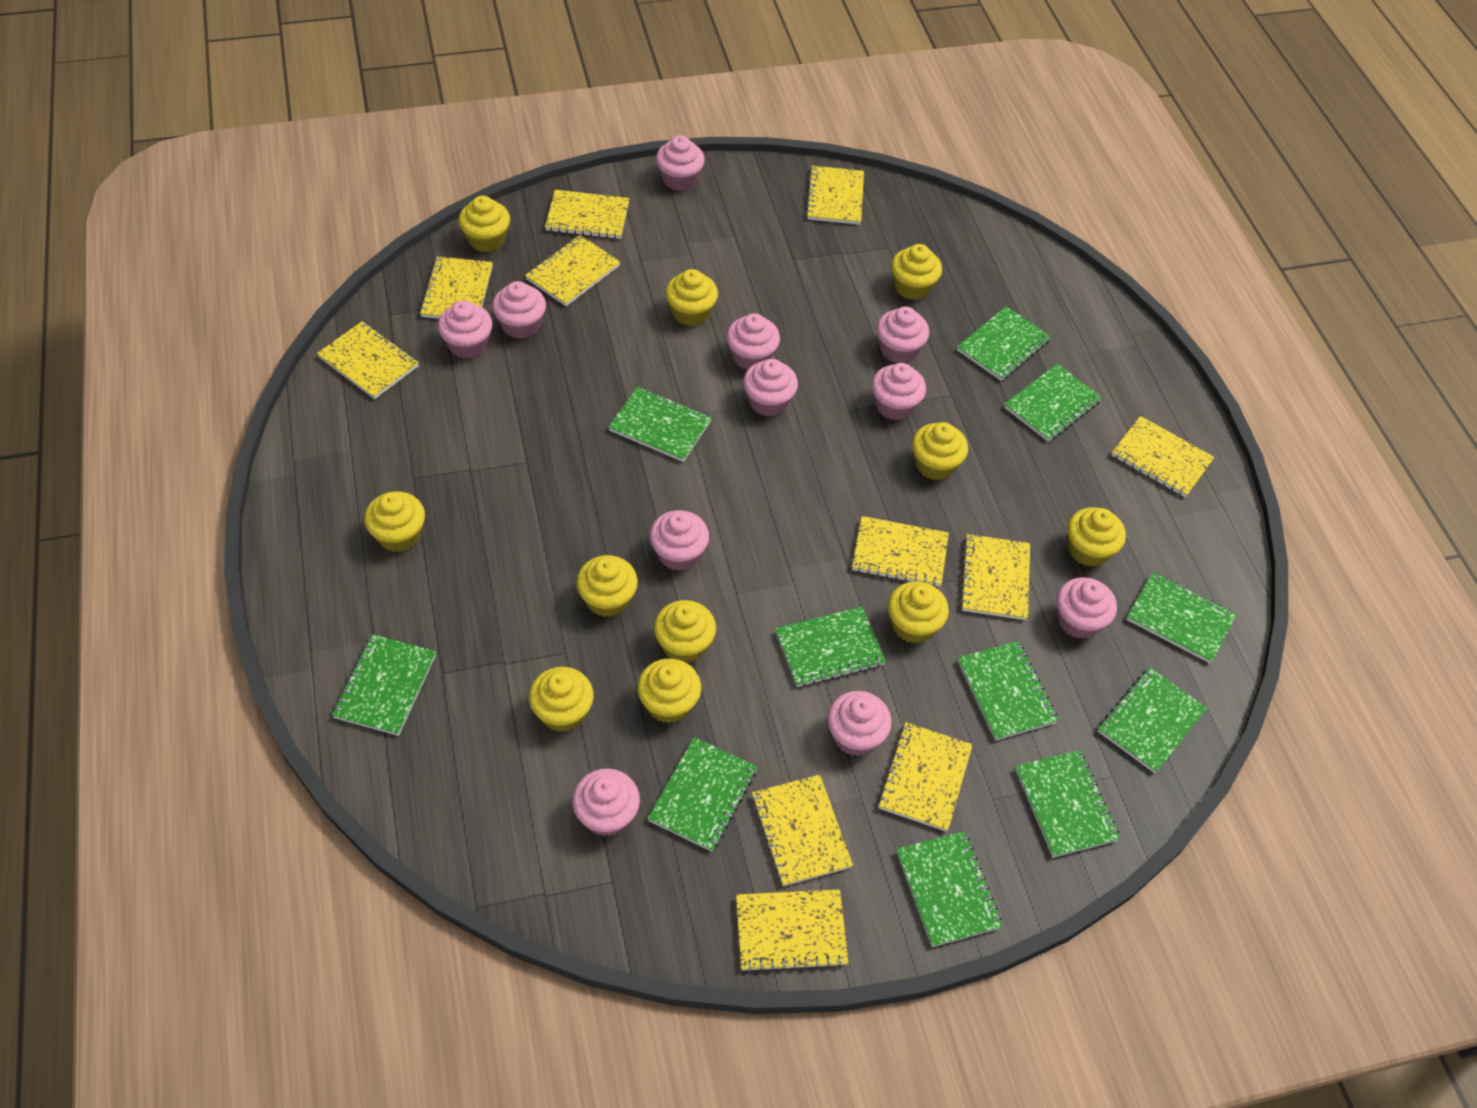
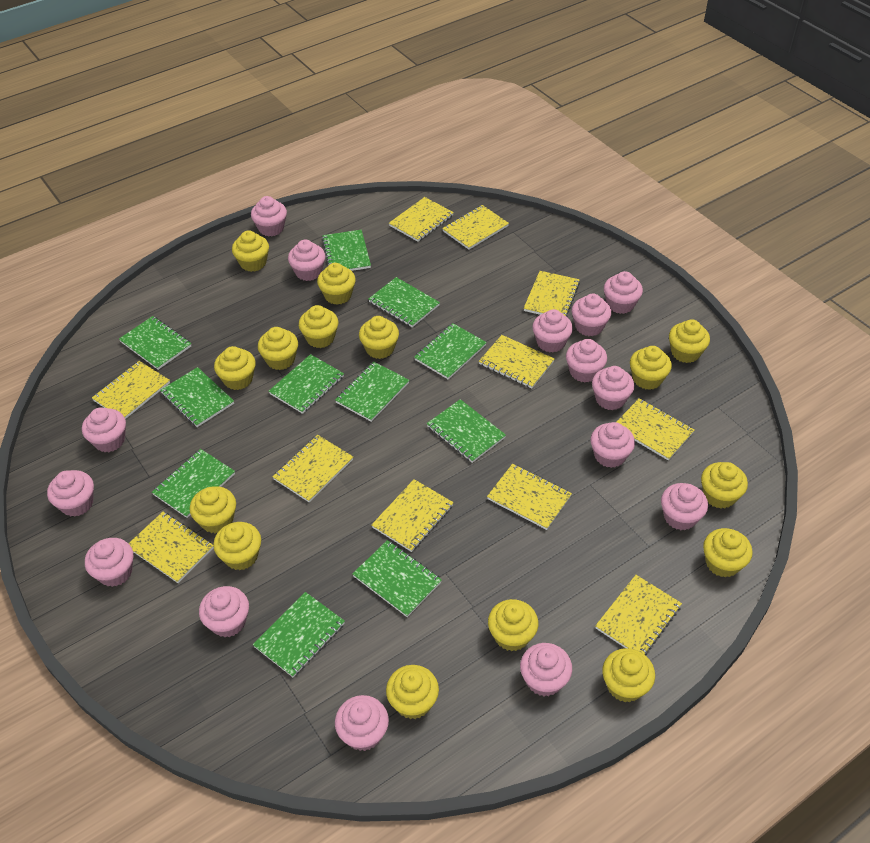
pink cupcake: [438,301,493,359] [492,281,546,339] [572,769,640,837] [650,510,709,571] [656,135,705,191] [726,313,780,370] [743,359,798,417] [827,691,892,756] [872,363,926,420] [876,307,929,363] [1057,577,1117,639] = 11 -> [47,470,94,517] [82,407,126,452] [85,538,133,587] [199,586,249,637] [251,196,287,237] [288,240,325,281] [335,695,389,751] [520,643,572,696] [532,309,573,353] [566,339,607,383] [572,294,611,336] [590,422,635,468] [592,366,634,410] [604,271,643,314] [661,483,708,530] = 15
yellow cupcake: [364,491,425,552] [459,196,510,252] [529,667,594,732] [576,555,638,617] [637,659,701,723] [654,600,716,663] [665,269,718,326] [888,581,949,643] [891,244,942,300] [912,422,968,480] [1067,507,1126,567] = 11 -> [190,486,236,533] [213,522,261,570] [214,346,256,390] [232,230,269,272] [258,327,298,370] [299,305,338,348] [317,263,356,305] [359,316,399,359] [386,665,439,719] [488,599,538,651] [602,648,655,702] [630,346,672,390] [669,319,710,363] [701,462,748,509] [703,528,752,578] = 15

